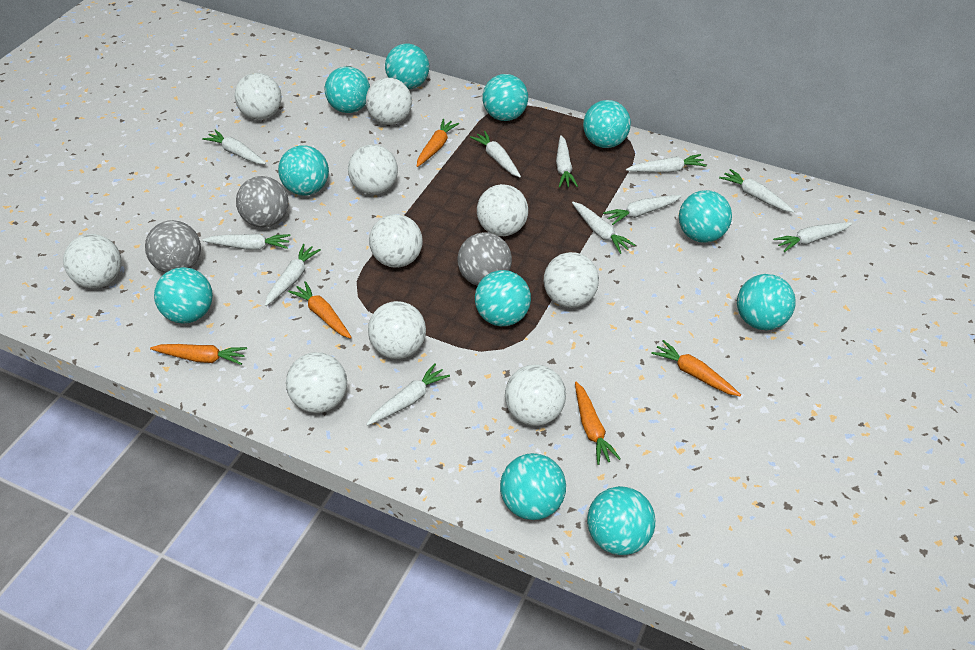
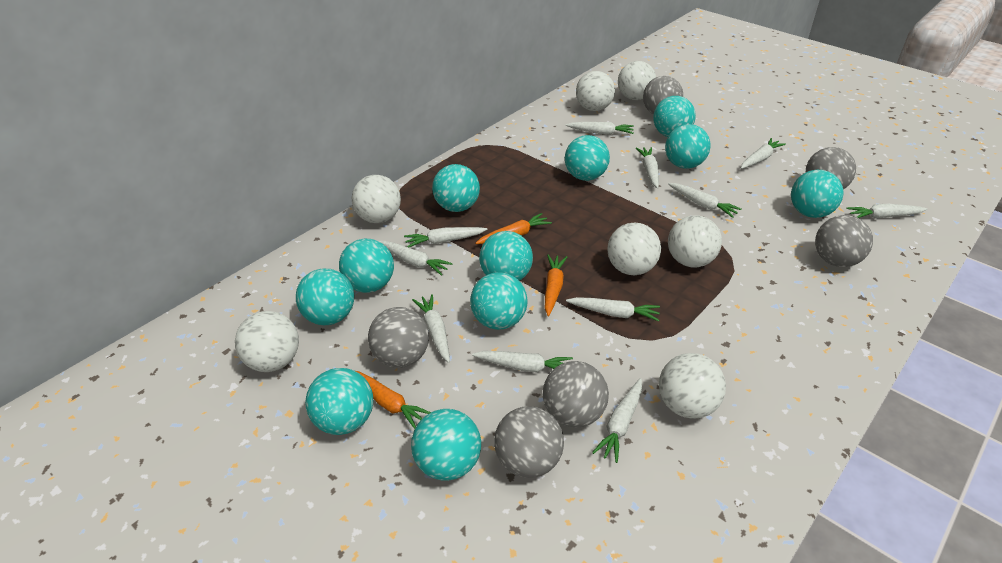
grey ball: [145,220,201,273] [236,176,289,228] [458,232,512,286] = 3 -> [368,307,429,368] [494,406,564,478] [543,361,609,428] [643,76,683,114] [806,147,856,189] [815,215,873,267] = 6
orange carrot: [150,344,247,365] [288,281,352,339] [417,119,459,167] [575,382,621,465] [651,340,741,396] = 5 -> [356,371,431,429] [475,213,552,244] [545,255,567,317] = 3
white ball: [63,234,122,288] [234,73,282,120] [286,352,347,413] [348,144,398,194] [366,78,412,125] [368,301,426,359] [369,214,423,268] [477,184,528,236] [505,364,566,426] [544,252,599,308] = 10 -> [235,311,299,372] [352,175,401,223] [576,71,615,111] [607,223,661,275] [618,61,656,100] [659,353,726,419] [668,215,722,267] = 7

